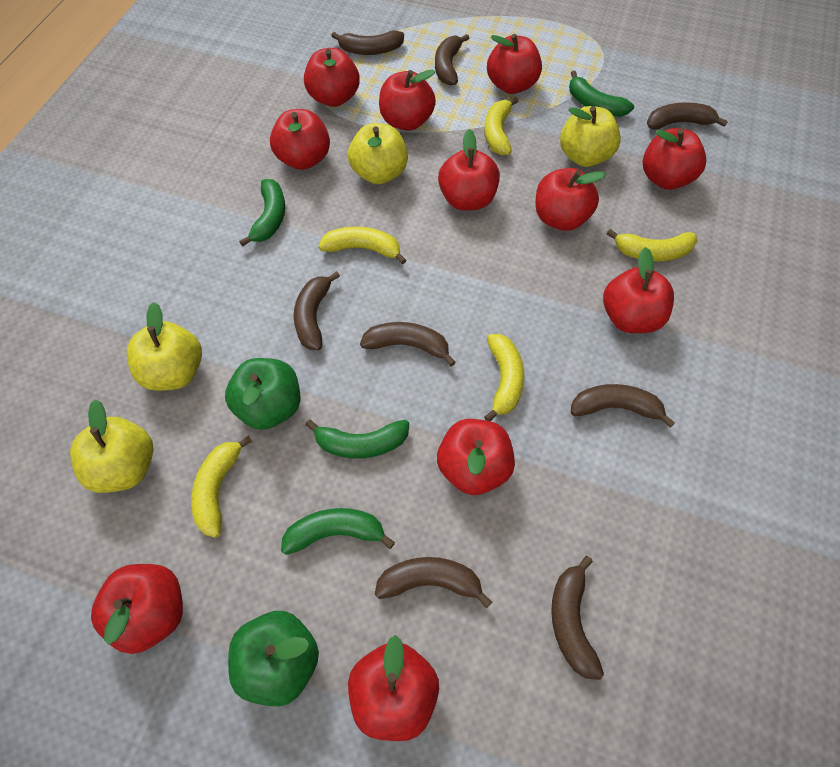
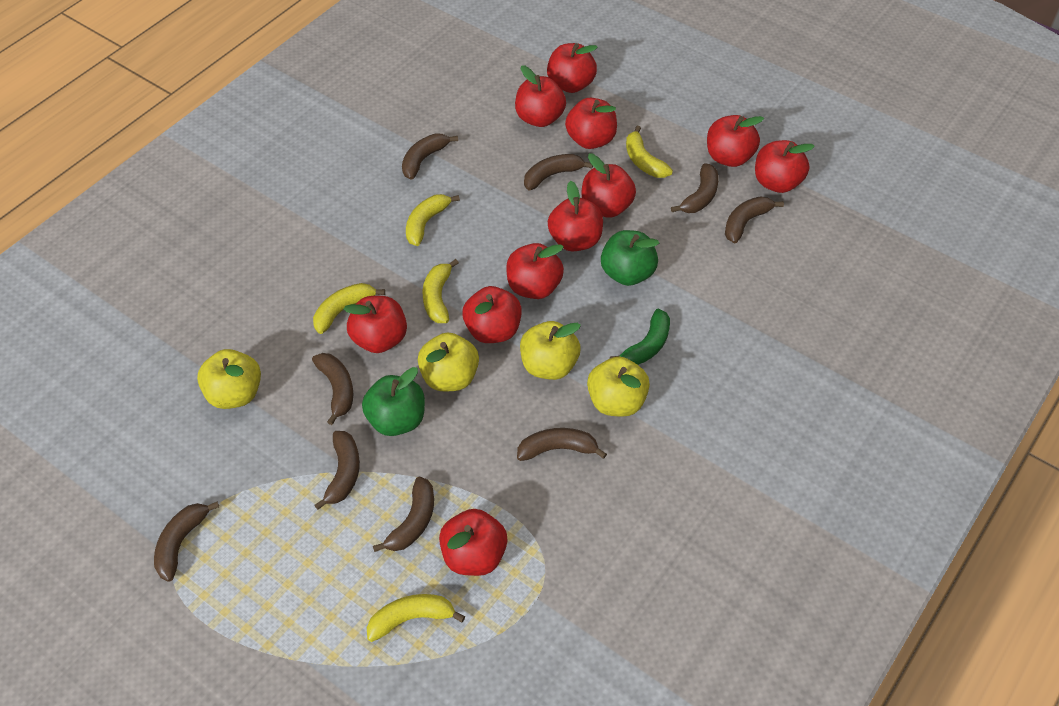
brown banana: [294,271,340,350] [331,30,404,55] [360,322,456,366] [375,557,492,608] [435,34,469,86] [551,556,604,680] [571,384,675,428] [647,102,728,130] = 8 -> [154,501,219,582] [312,353,353,425] [314,431,360,510] [373,477,434,552] [402,133,458,180] [517,428,607,461] [524,154,593,190] [671,163,719,213] [725,196,784,243] = 9
green banana: [239,179,285,247] [281,508,395,555] [305,420,409,459] [569,71,634,117] = 4 -> [610,309,670,365] = 1

